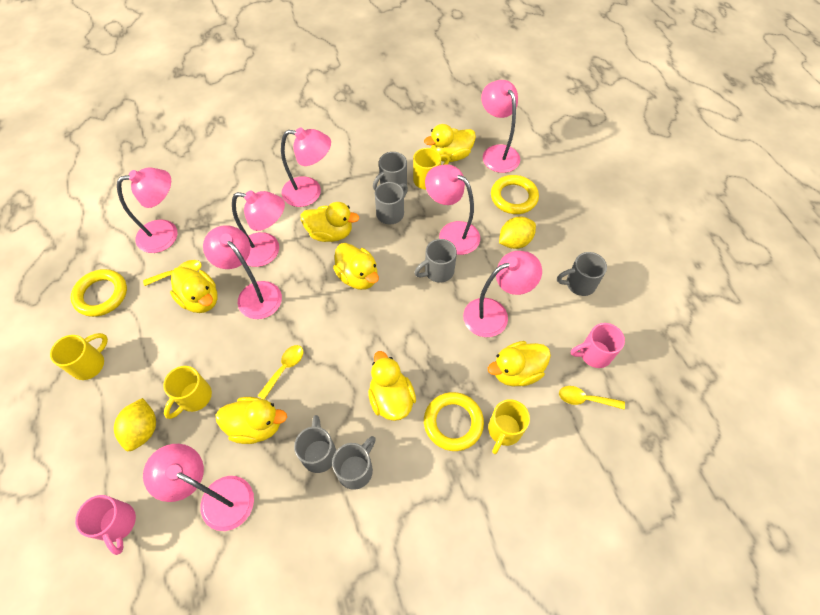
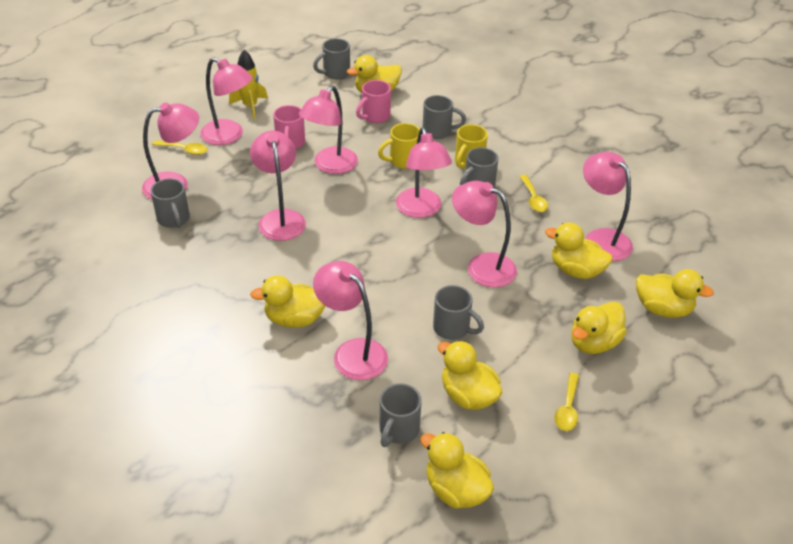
yellow lemon: [114,398,156,451] [499,216,536,249] = 2 -> none = 0
yellow mug: [50,333,108,380] [163,366,212,419] [413,148,450,190] [488,399,530,454] = 4 -> [378,123,420,169] [455,124,488,169] = 2
yellow ring: [70,269,127,317] [424,392,484,451] [491,175,539,214] = 3 -> none = 0
yellow rocket: none = 0 -> [229,50,268,119] = 1

